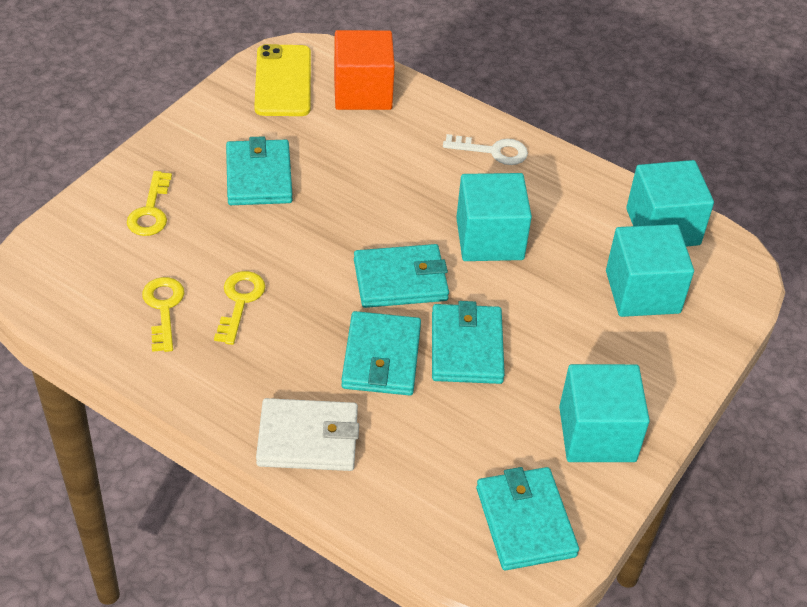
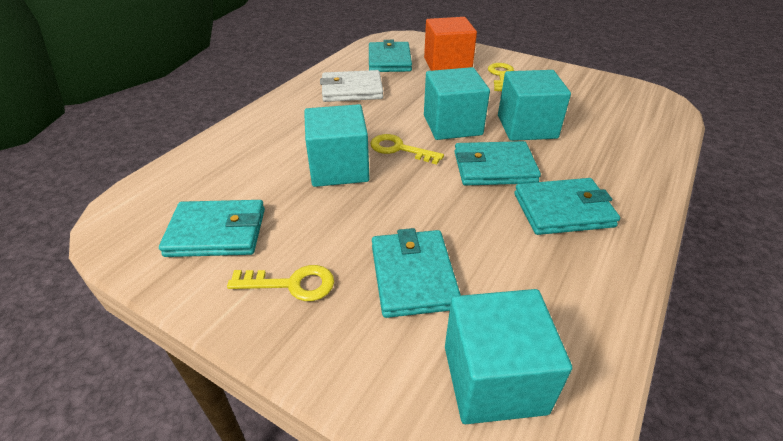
white key: [443,134,528,165] = 1 -> none = 0
yellow phone: [254,44,311,116] = 1 -> none = 0

